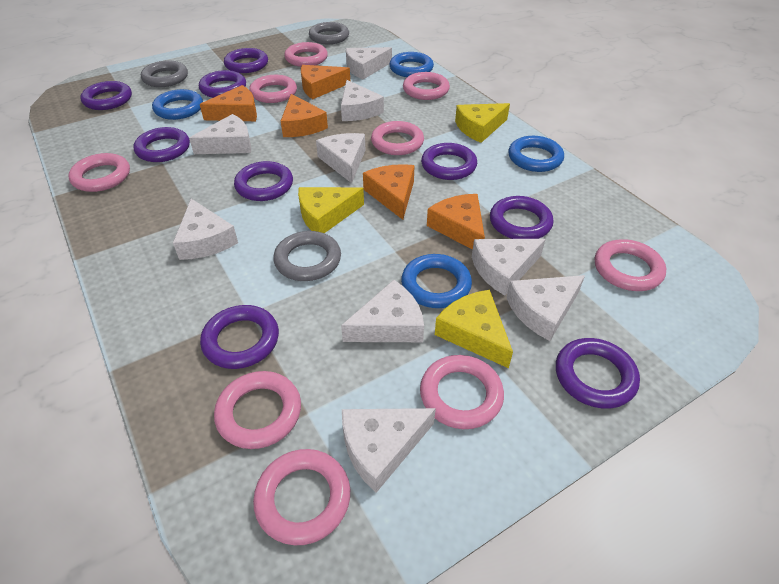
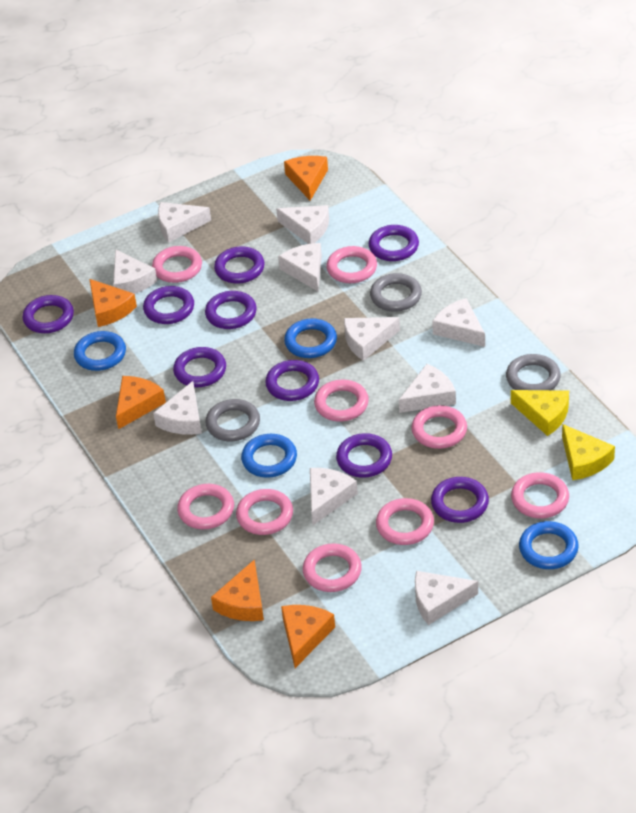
white cheese: [173,199,238,260] [189,114,251,154] [316,133,365,183] [341,80,384,121] [341,280,424,342] [342,408,436,493] [346,47,392,79] [472,239,546,296] [506,275,585,341] = 9 -> [113,249,157,294] [153,381,202,435] [158,202,211,243] [276,205,329,244] [278,243,322,291] [310,468,358,525] [344,317,400,361] [399,364,456,413] [415,571,478,625] [432,298,485,347] = 10
yellow cheese: [298,187,364,233] [435,290,513,368] [455,103,510,143] = 3 -> [511,390,569,436] [562,424,615,480] = 2

